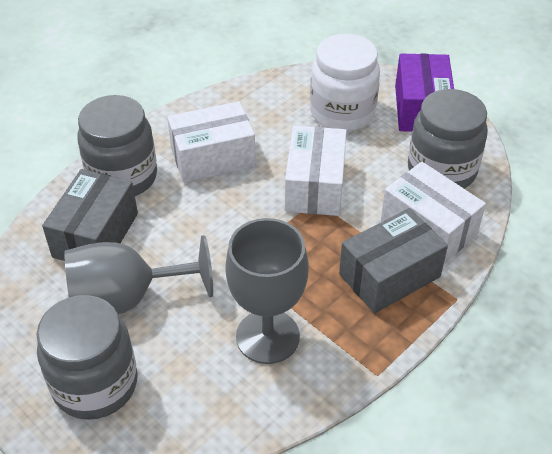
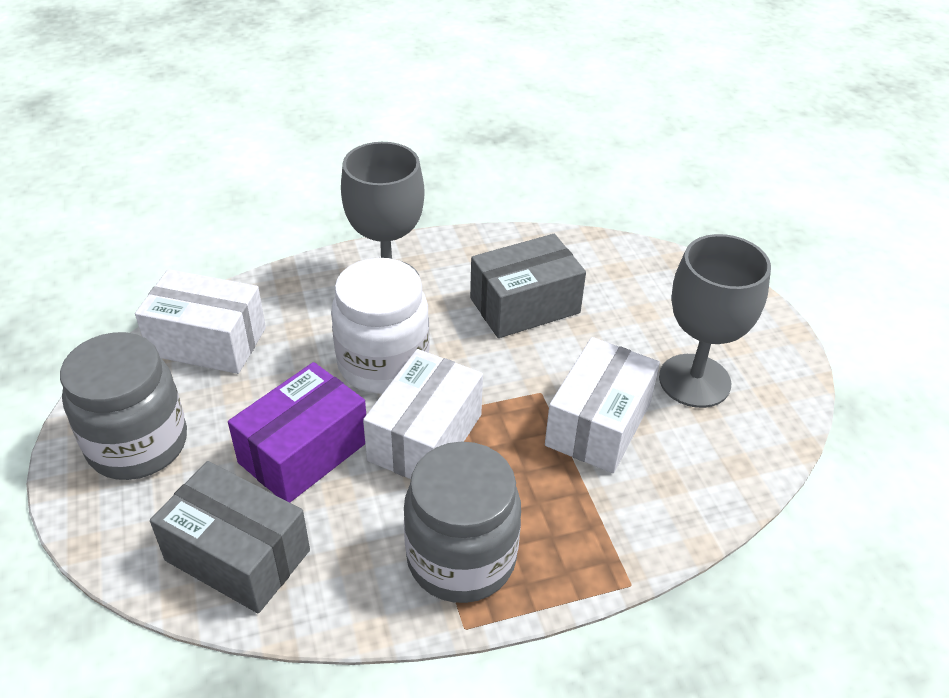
grey jar: [36,295,137,420] [77,95,157,196] [408,89,488,189] = 3 -> [60,332,187,480] [404,441,521,603] = 2

